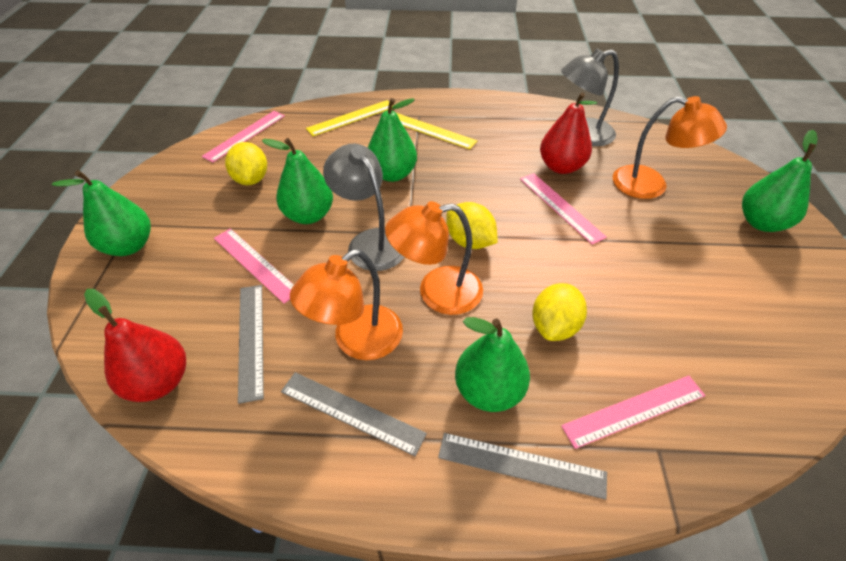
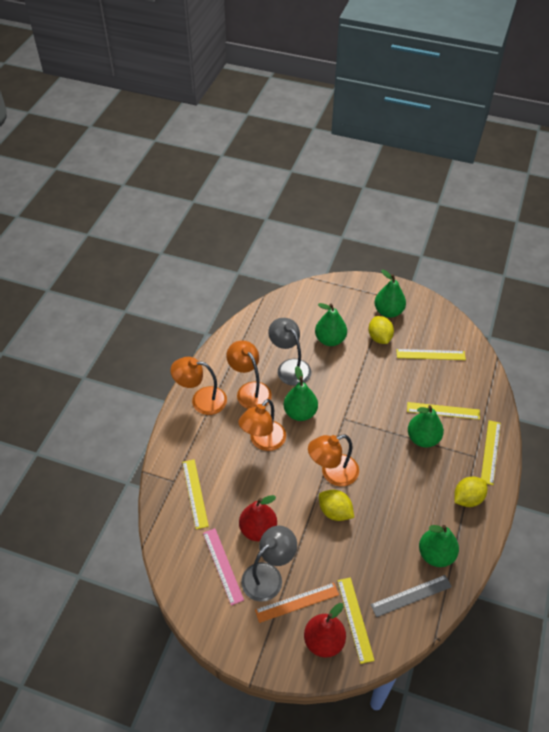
grey ruler: [238,285,264,404] [281,372,427,456] [438,433,607,500] = 3 -> [370,575,452,617] = 1
orange lamp: [290,249,403,360] [385,201,483,315] [613,96,727,199] = 3 -> [170,357,227,415] [226,340,272,409] [238,399,286,451] [308,435,359,486] = 4
orange ruler: none = 0 -> [255,583,339,623] = 1
pink ruler: [202,111,285,163] [214,228,294,304] [520,173,607,244] [561,375,706,449] = 4 -> [203,528,244,606] = 1
yellow ruler: [306,100,394,136] [396,113,477,149] = 2 -> [182,459,209,529] [337,577,375,664] [396,349,466,360] [407,402,480,420] [481,420,501,485] = 5

